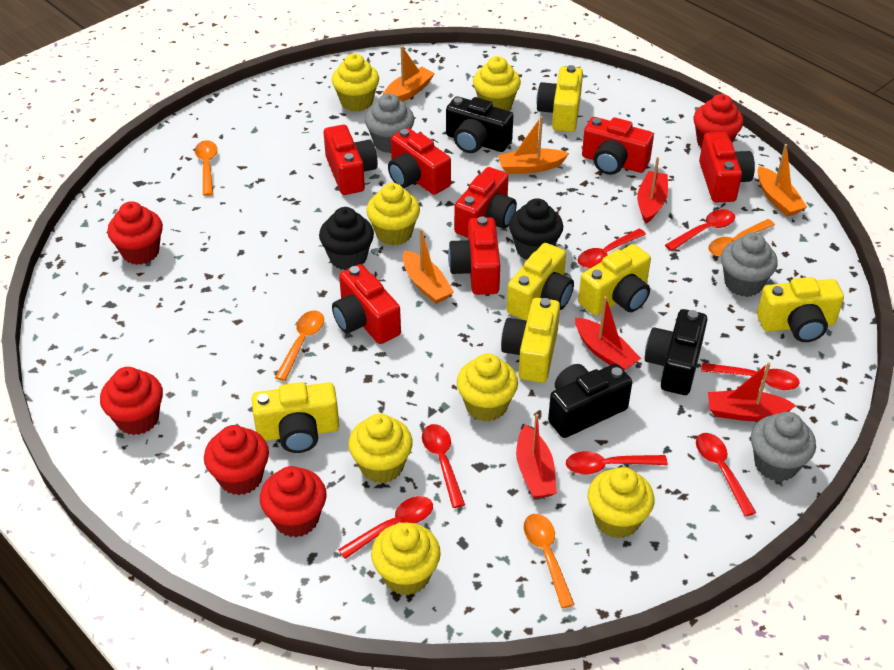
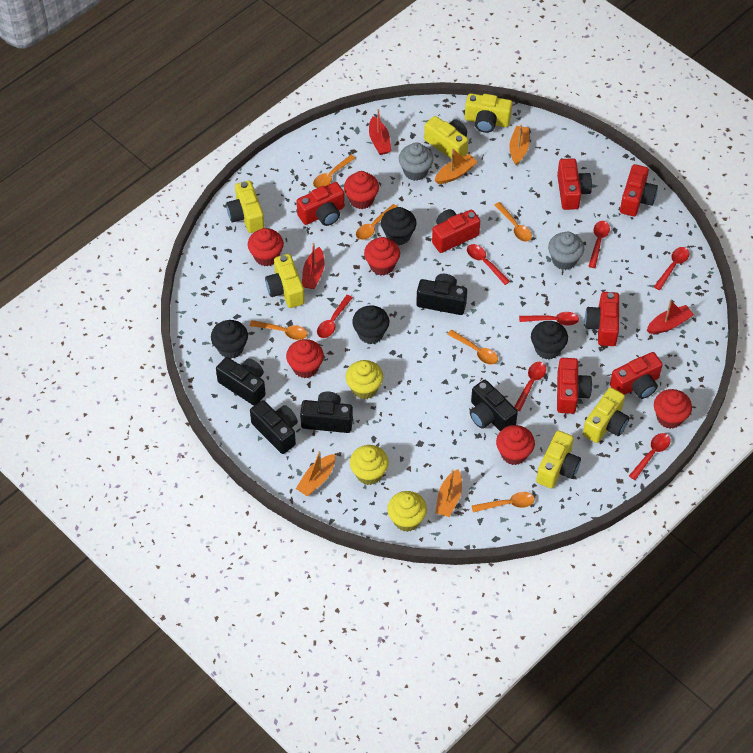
black camera: [446,96,513,153] [548,364,632,438] [645,309,707,395] = 3 -> [216,357,266,405] [250,400,298,454] [300,392,353,433] [416,274,467,315] [470,380,518,431] = 5
black cupcake: [319,207,374,270] [509,198,563,259] = 2 -> [211,320,248,359] [352,305,389,344] [381,207,417,245] [531,321,568,359] = 4
grey cupcake: [365,93,414,153] [721,232,778,297] [751,412,816,481] = 3 -> [399,142,434,181] [548,232,584,270] = 2
orange spoon: [195,140,217,196] [275,310,324,381] [524,514,575,608] [708,219,775,256] = 4 -> [250,320,308,340] [313,155,356,188] [356,204,397,240] [447,330,498,364] [472,492,534,512] [494,202,532,242] = 6
red boat: [516,414,557,498] [575,296,641,370] [637,157,668,224] [708,362,796,421] = 4 -> [302,243,324,289] [369,109,391,155] [647,300,694,334] = 3
red cupcake: [100,367,163,435] [107,201,163,265] [204,425,269,495] [260,466,327,537] [694,94,744,148] = 5 -> [248,228,284,266] [286,339,324,378] [344,171,379,209] [364,237,400,275] [496,425,535,465] [654,389,692,429] = 6
yellow cupcake: [332,54,379,112] [348,413,413,483] [366,183,420,246] [371,523,441,595] [457,353,518,421] [473,56,521,111] [587,467,655,538] = 7 -> [346,360,383,399] [350,445,389,485] [387,491,427,532] = 3

